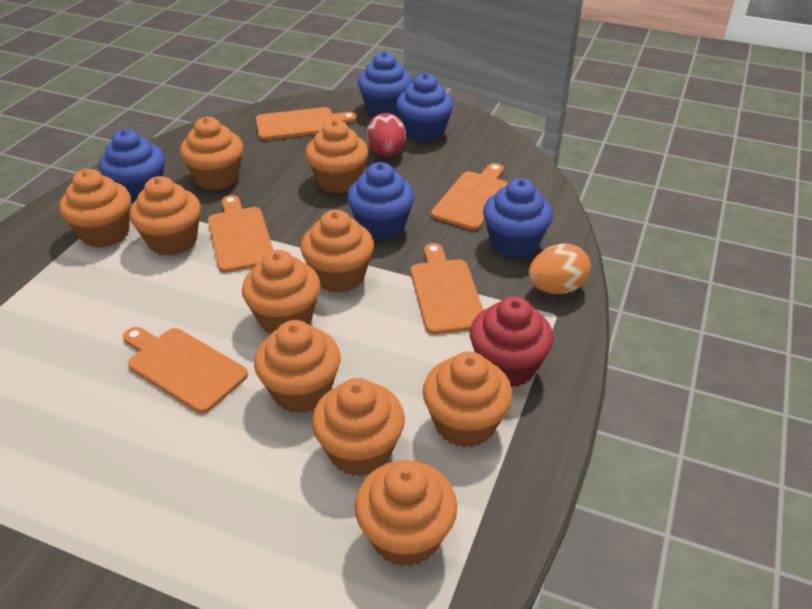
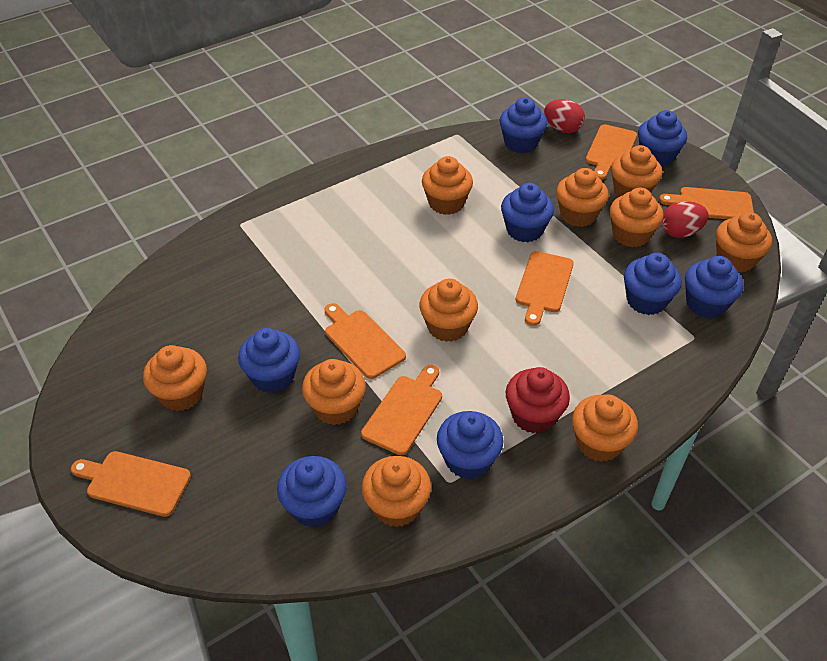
blue cupcake: [99,129,165,204] [347,162,415,240] [358,51,412,116] [396,73,454,142] [483,178,553,258] = 5 -> [238,328,300,393] [277,456,347,527] [437,411,504,479] [499,97,547,153] [501,183,554,242] [624,253,682,315] [638,110,687,167] [685,256,744,318] = 8
orange cutting board: [123,327,248,413] [208,195,273,273] [256,107,357,140] [411,243,483,334] [431,163,508,230] = 5 -> [71,451,191,517] [325,303,406,379] [361,365,442,455] [516,251,574,326] [586,124,637,180] [659,187,754,219] = 6
orange egg: [528,243,591,294] = 1 -> none = 0
red egg: [366,113,406,156] = 1 -> [544,99,585,133] [661,201,709,238] = 2

